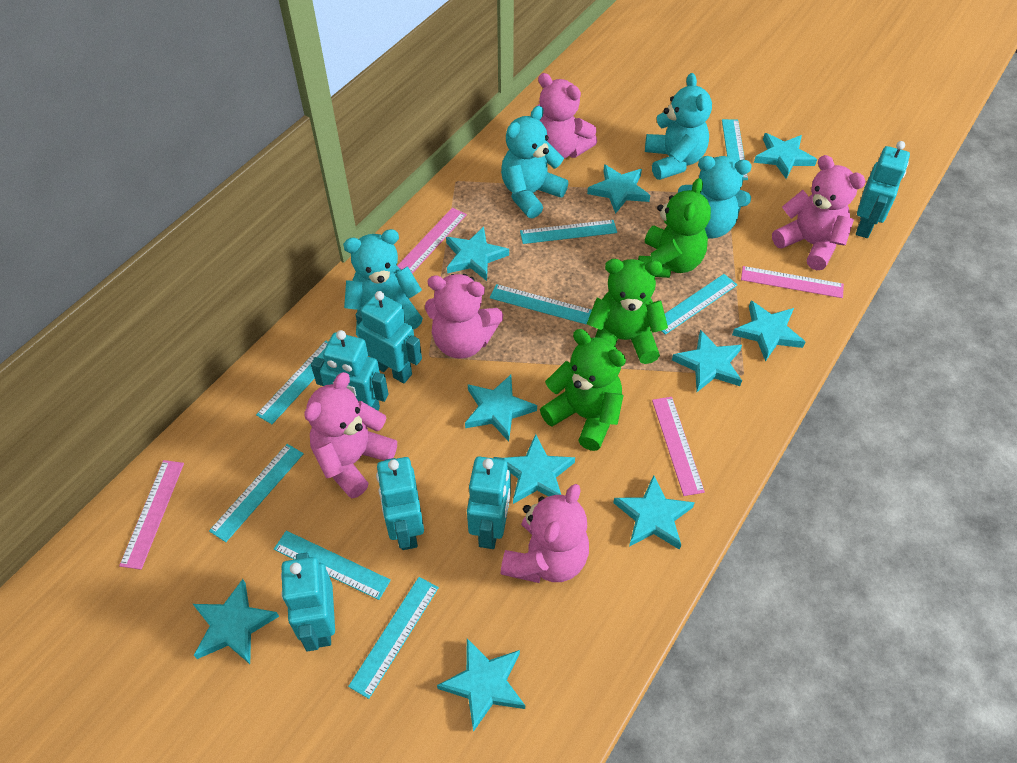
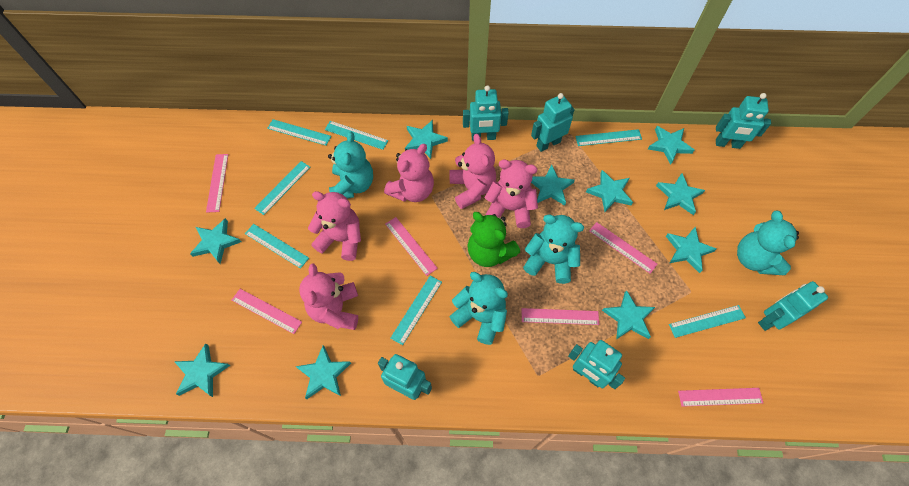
green teddy bear: [540,329,626,451] [587,259,668,364] [638,178,711,278] = 3 -> [468,212,520,267] = 1
pink ruler: [119,460,184,570] [397,208,467,274] [652,397,705,496] [741,266,844,298] = 4 -> [206,154,228,213] [232,289,302,334] [385,217,438,276] [522,308,599,325] [589,222,657,274] [678,388,763,407] = 6
turquoise ruler: [209,444,304,542] [256,341,328,424] [274,531,391,600] [348,577,439,699] [490,284,592,325] [520,220,617,244] [662,274,737,335] [722,119,748,180] = 8 -> [245,224,309,269] [254,161,310,215] [267,119,331,146] [325,121,388,150] [390,276,442,345] [575,129,642,146] [669,305,746,338] = 7

